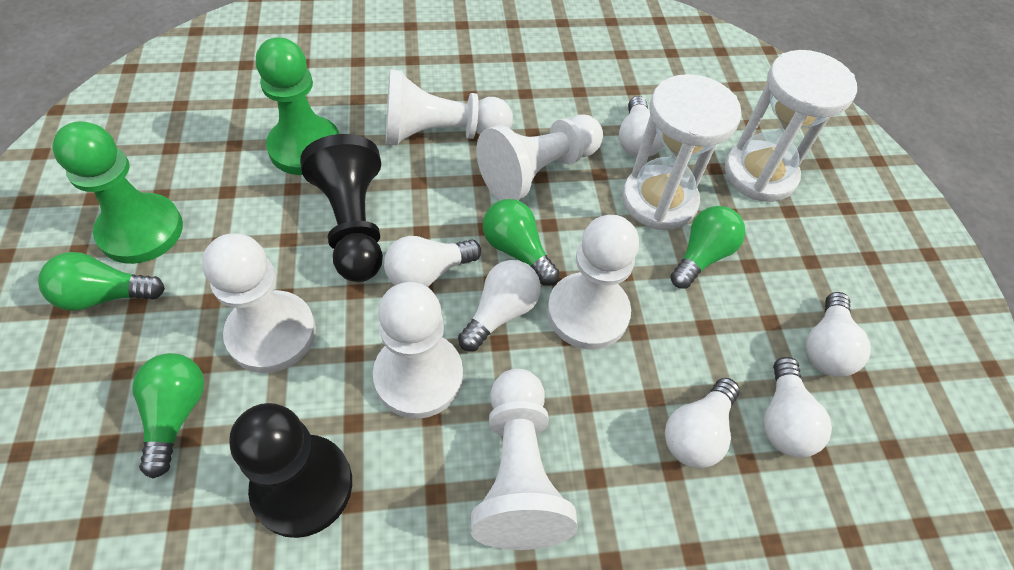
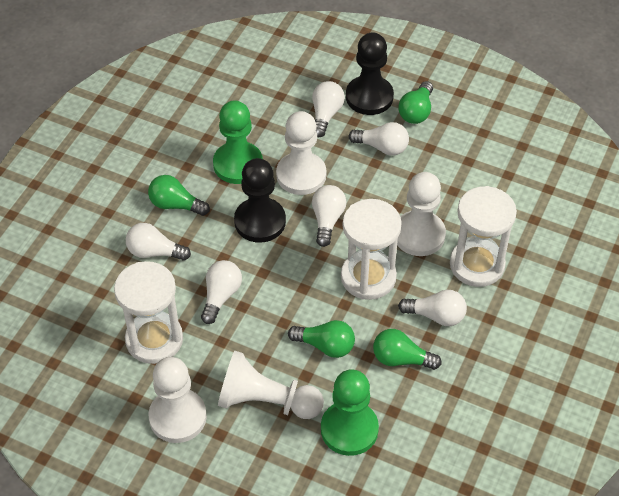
white hourglass: [622,74,742,230] [725,50,857,202] = 2 -> [114,261,183,364] [341,199,402,300] [450,186,517,287] = 3
white pawn: [202,234,316,373] [373,282,463,419] [386,69,513,145] [471,369,578,550] [477,115,603,200] [547,215,639,350] = 6 -> [148,357,207,443] [218,351,324,419] [276,111,326,195] [397,172,446,256] = 4

